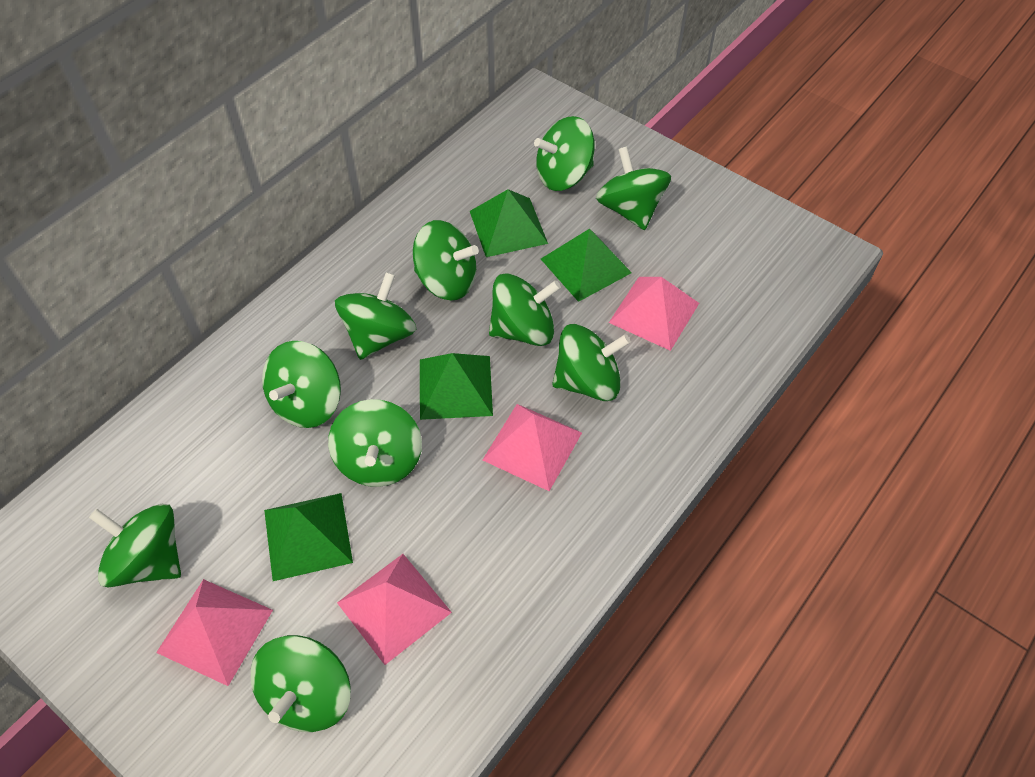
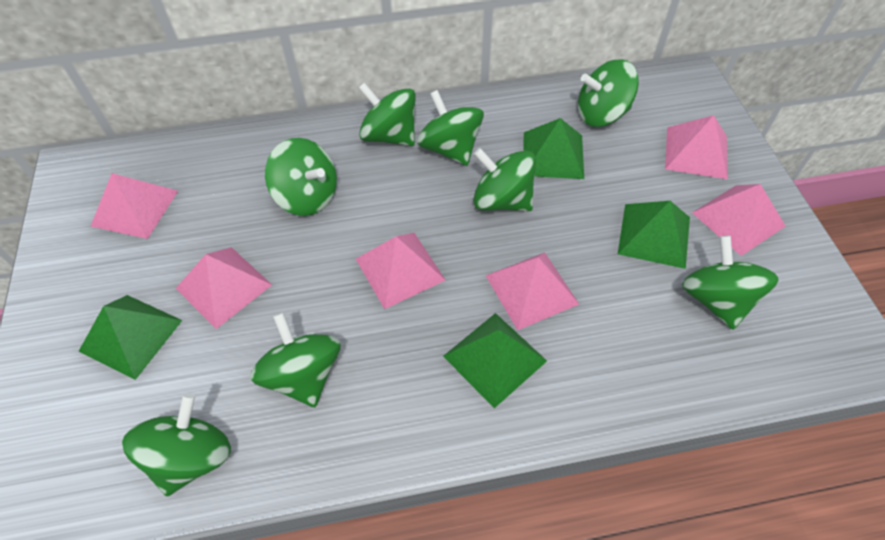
green spinning top: [89,504,181,588] [251,635,351,732] [262,341,341,428] [328,399,422,487] [335,272,416,360] [413,220,479,301] [489,273,561,346] [534,116,595,191] [552,324,631,401] [596,147,671,230] = 10 -> [122,393,231,496] [250,312,340,407] [265,138,337,216] [359,83,416,146] [417,90,484,166] [473,148,536,211] [578,59,639,127] [682,236,779,330] = 8
pink pyramid: [156,579,273,686] [337,554,452,665] [483,404,582,491] [609,277,699,351] = 4 -> [91,173,178,239] [176,247,272,329] [356,233,445,309] [486,252,579,330] [665,115,728,179] [692,184,785,256] = 6

